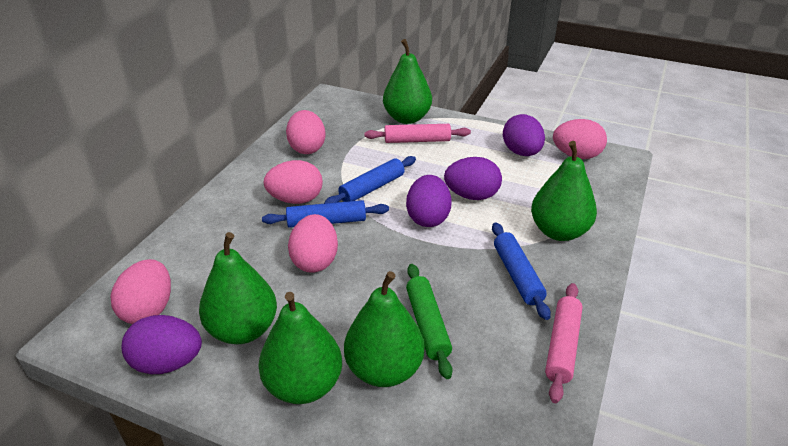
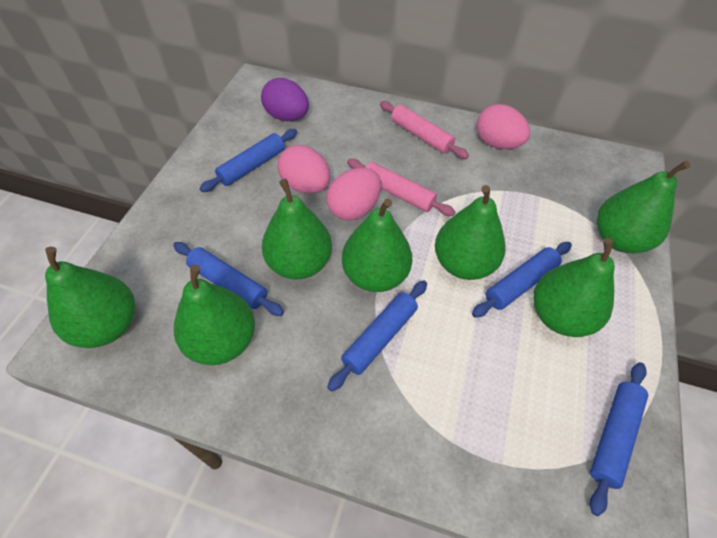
blue rolling pin: [262,200,389,228] [324,156,416,204] [492,222,551,320] = 3 -> [173,242,284,316] [200,129,297,192] [327,280,427,392] [472,242,572,318] [590,362,648,516] = 5
green pear: [199,232,277,344] [258,292,342,404] [344,271,425,387] [383,39,432,124] [531,141,597,241] = 5 -> [45,246,135,348] [174,265,255,365] [262,179,332,279] [342,198,412,292] [435,185,506,280] [533,238,615,337] [597,161,690,253] = 7
green rolling pin: [406,264,453,379] = 1 -> none = 0
pink egg: [110,259,171,324] [263,160,323,204] [286,110,326,154] [288,214,338,273] [553,119,607,159] = 5 -> [277,145,331,194] [327,168,381,220] [476,104,530,149] = 3
purple egg: [122,315,202,374] [406,175,452,227] [444,157,502,200] [503,114,545,156] = 4 -> [261,78,309,121] = 1

